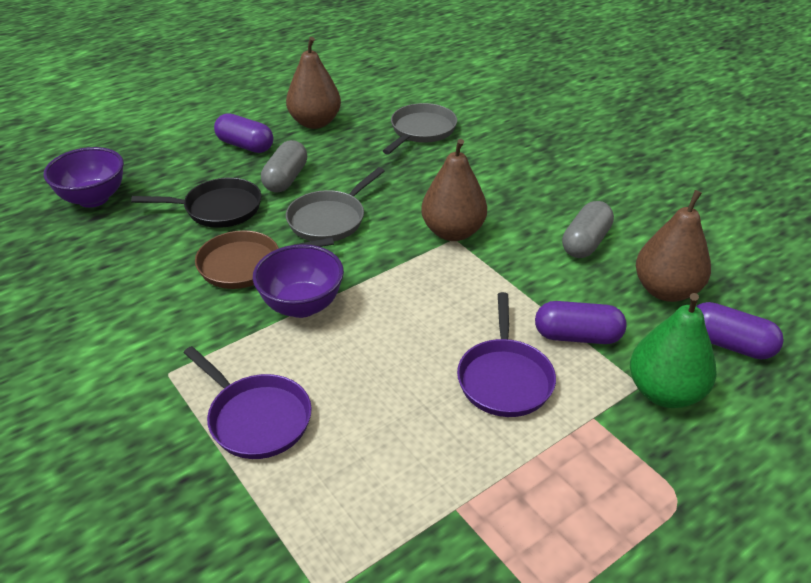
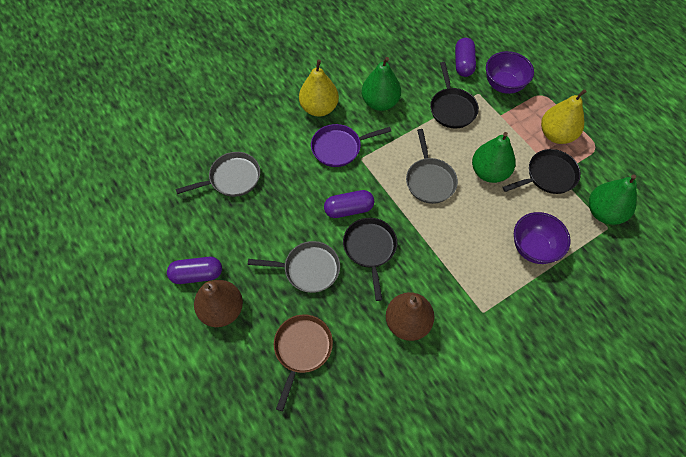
black pan: [131,178,262,228] = 1 -> [343,218,397,301] [430,62,479,128] [503,149,581,194] = 3
brown pear: [286,37,341,129] [421,139,487,241] [636,190,711,302] = 3 -> [194,280,243,327] [386,292,434,341] = 2
green pear: [630,293,717,408] = 1 -> [362,57,401,111] [472,132,516,183] [589,174,637,225] = 3
grey capsule: [261,140,307,192] [562,201,614,258] = 2 -> none = 0
grey pan: [286,167,384,241] [383,103,457,154] = 2 -> [176,152,260,197] [248,241,340,293] [406,129,458,204] = 3
purple pan: [184,346,312,459] [457,292,556,417] = 2 -> [311,124,391,167] = 1
yellow pear: none = 0 -> [299,59,339,116] [541,89,587,144] = 2

